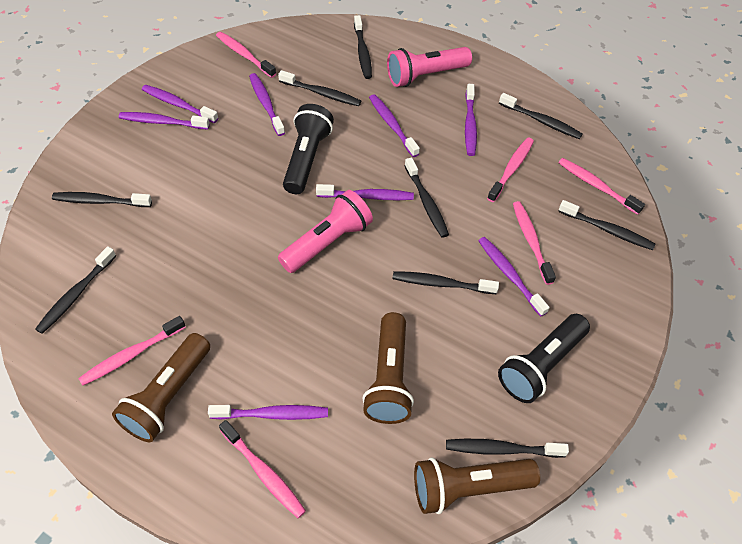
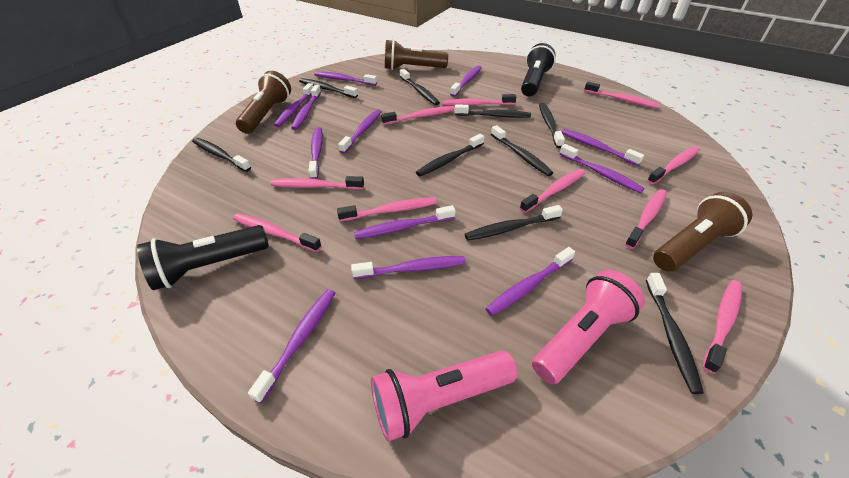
pink toothbrush: [78,316,186,385] [216,32,276,78] [219,420,306,518] [487,138,534,202] [513,201,556,285] [558,158,645,215] = 6 -> [233,213,322,252] [271,176,364,190] [337,197,437,222] [381,106,455,125] [442,94,516,106] [520,169,585,213] [584,82,659,108] [625,189,667,249] [647,146,700,184] [703,280,742,374] = 10
purple toothbrush: [119,112,210,129] [142,85,218,123] [208,405,328,420] [249,73,285,136] [316,184,414,200] [369,94,420,157] [465,84,477,156] [478,237,550,316] = 8 -> [248,289,335,403] [274,83,313,127] [291,85,321,130] [309,127,323,179] [314,72,377,86] [338,109,382,154] [351,256,466,279] [354,205,455,239] [450,65,482,97] [485,247,575,316] [560,144,644,193] [561,129,644,166] = 12

